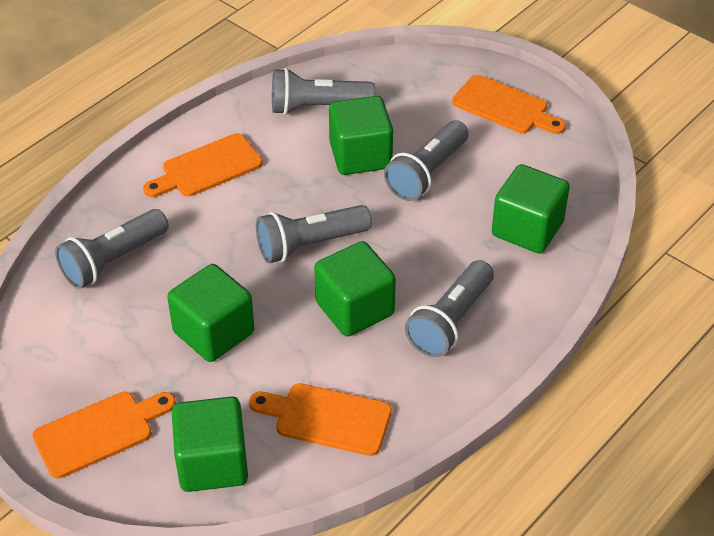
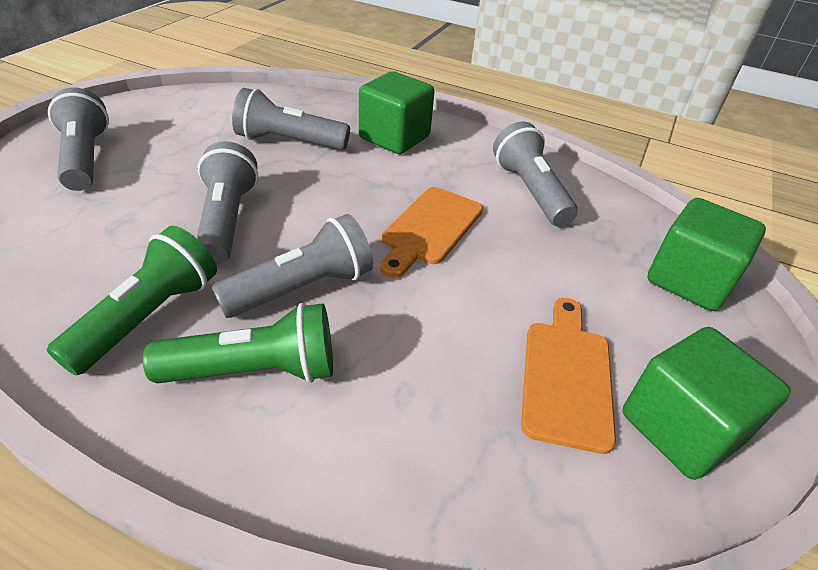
green cube: [167,264,254,362] [172,397,248,492] [314,241,396,337] [329,96,393,175] [492,164,570,254] = 5 -> [359,71,434,154] [622,327,791,480] [647,198,766,311] = 3
green flashlight: none = 0 -> [47,226,217,376] [143,303,333,383] = 2
orange cutting board: [32,392,176,478] [143,133,263,197] [249,383,392,456] [452,75,566,134] = 4 -> [380,187,483,278] [521,298,616,454] = 2

